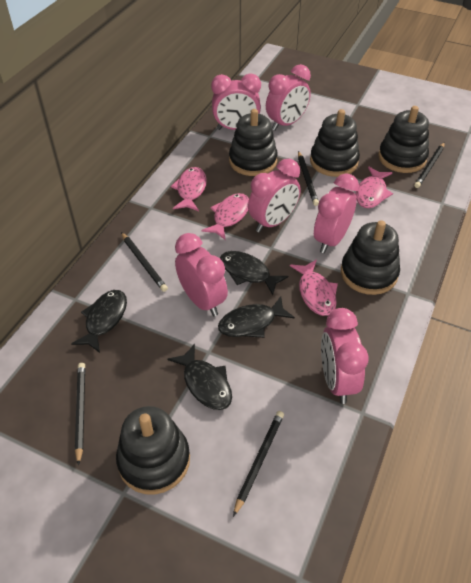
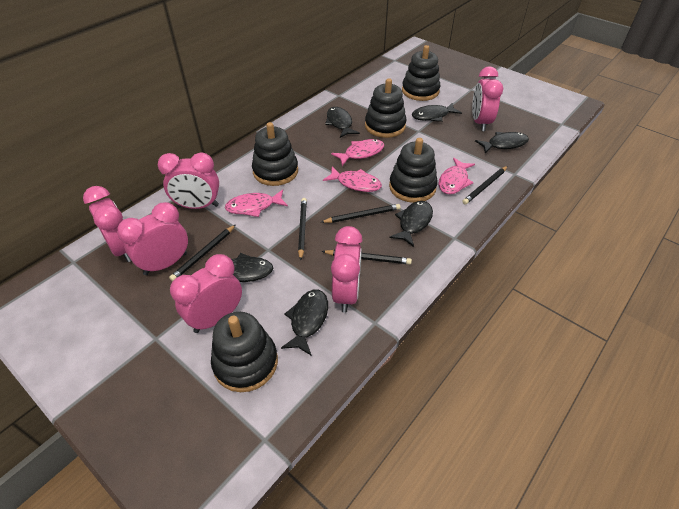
black fish: [71,290,127,353] [168,344,232,410] [218,296,295,338] [220,251,288,295] = 4 -> [206,253,273,282] [281,290,328,355] [325,107,360,138] [389,201,433,247] [412,103,462,122] [475,132,529,154] = 6

